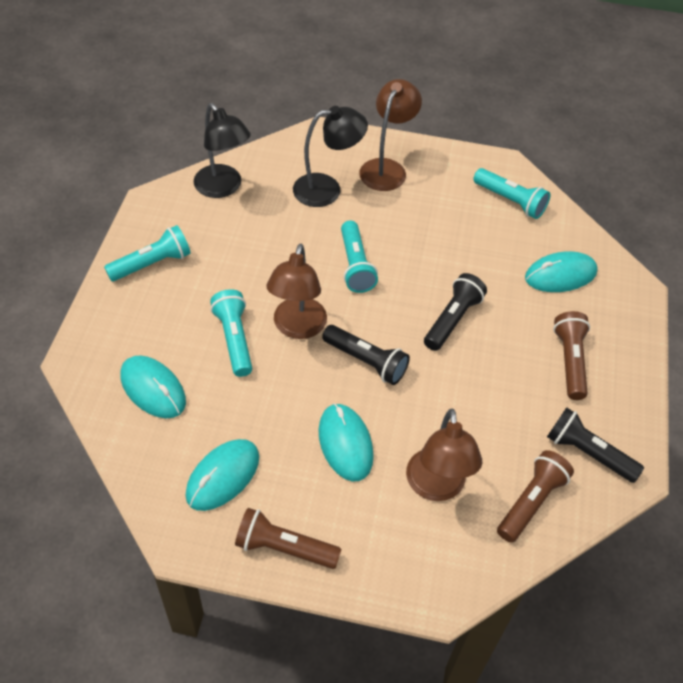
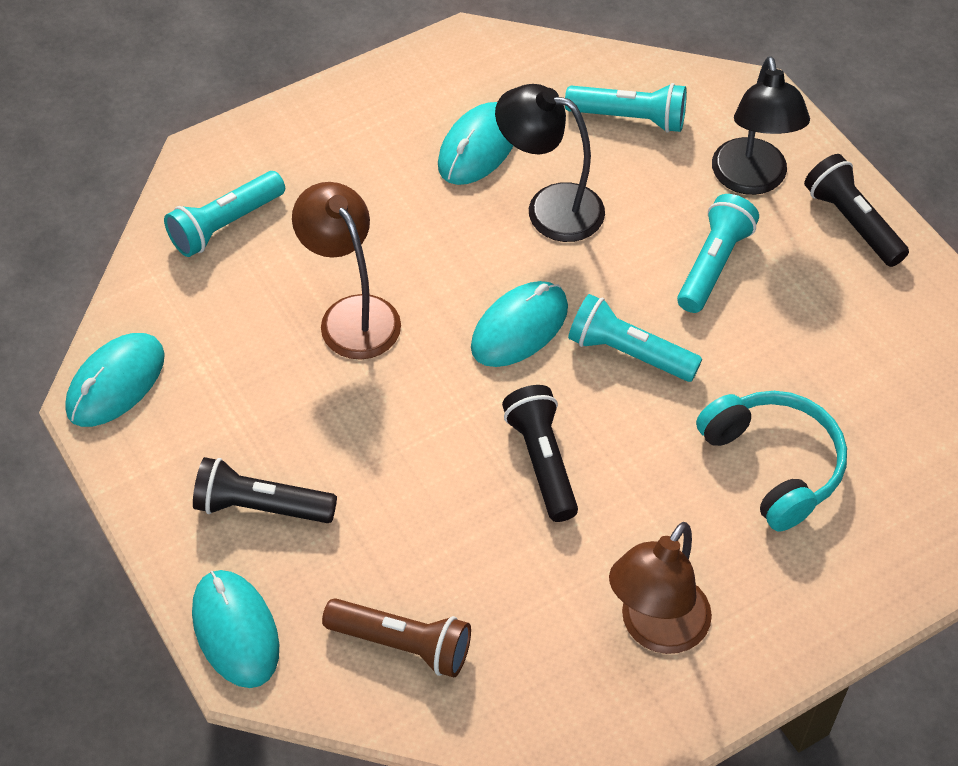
brown flashlight: [235,508,342,569] [497,450,574,543] [553,311,590,400] = 3 -> [322,598,471,677] = 1
brown lamp: [266,244,327,339] [359,79,422,191] [406,409,482,501] = 3 -> [292,182,401,360] [609,522,712,654] = 2
turquoise headphones: none = 0 -> [696,391,847,532] = 1

